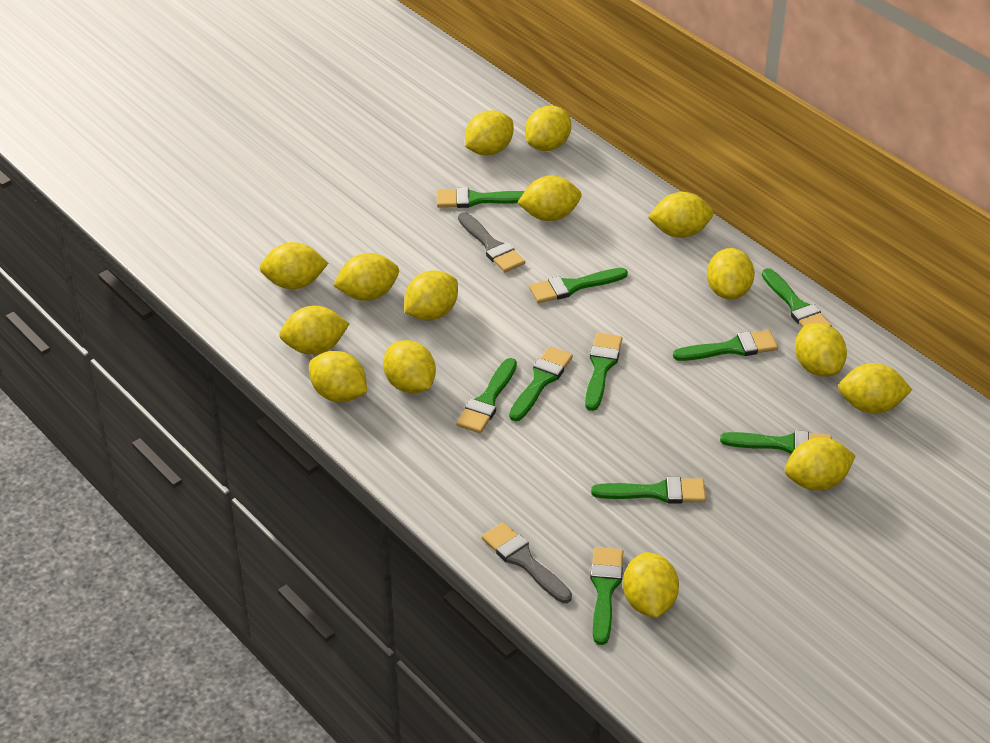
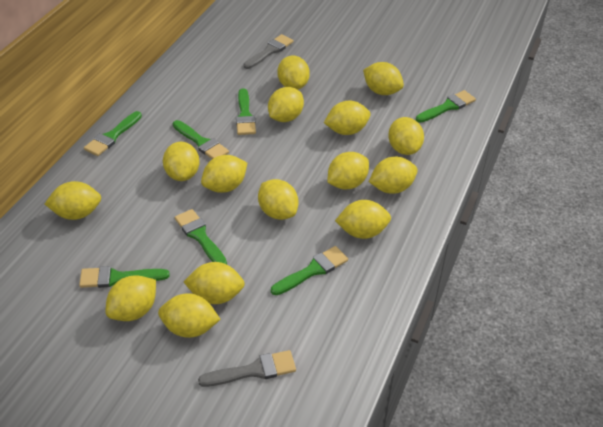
green brush: [437,187,525,208] [456,358,517,433] [509,346,573,421] [529,268,628,303] [585,333,622,411] [590,547,623,645] [591,477,706,504] [673,330,778,361] [720,430,832,454] [762,268,832,328] = 10 -> [79,266,170,288] [84,111,142,156] [173,120,229,159] [175,209,227,264] [236,88,256,135] [271,246,348,295] [416,90,476,123] = 7

